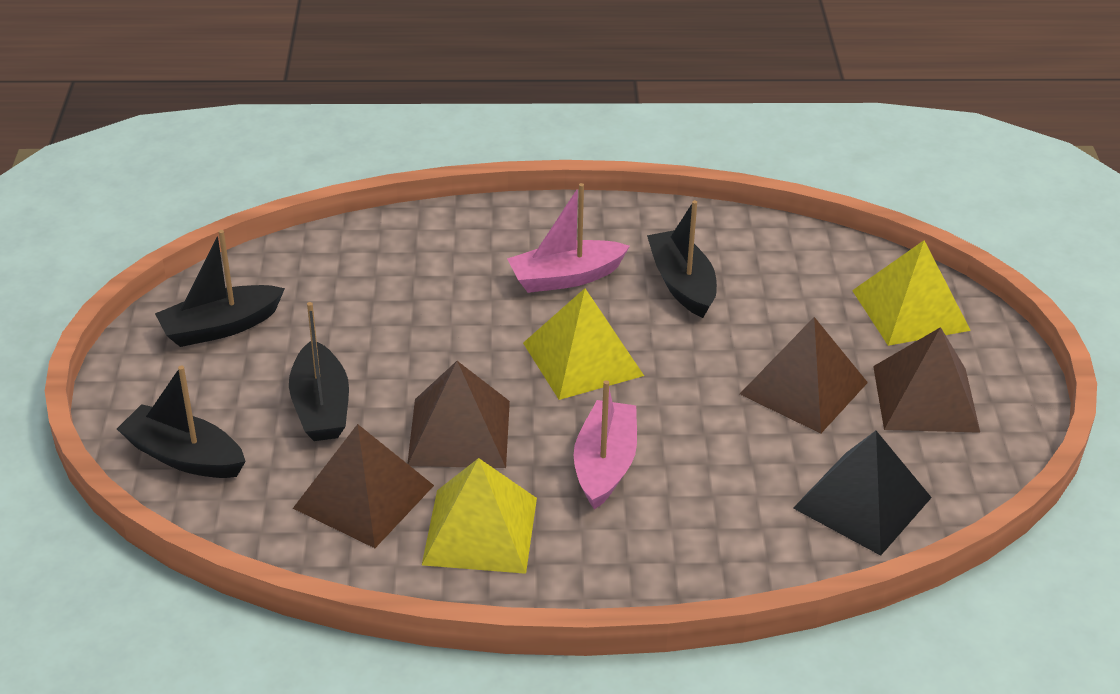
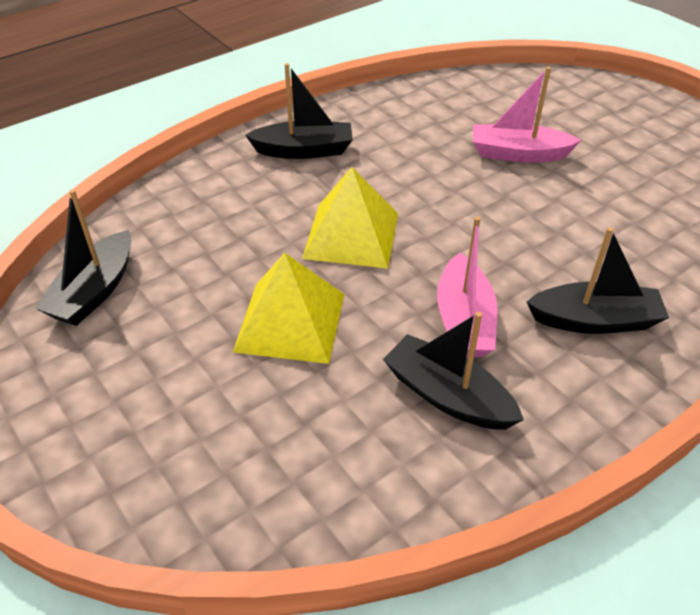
black pyramid: [793,431,932,556] = 1 -> none = 0
brown pyramid: [293,424,434,548] [407,361,510,468] [740,317,868,433] [873,327,980,433] = 4 -> none = 0
yellow pyramid: [422,458,537,574] [523,288,644,400] [852,240,971,346] = 3 -> [233,253,344,364] [302,167,398,269] = 2

